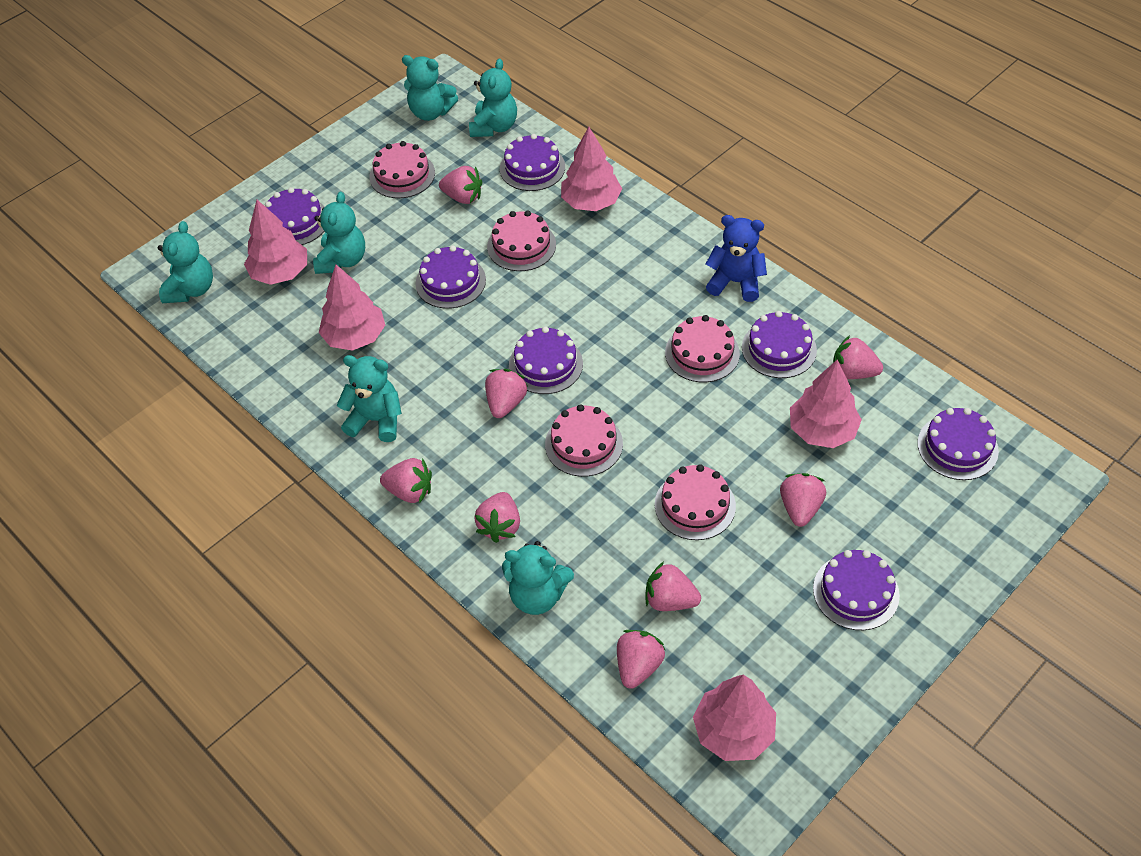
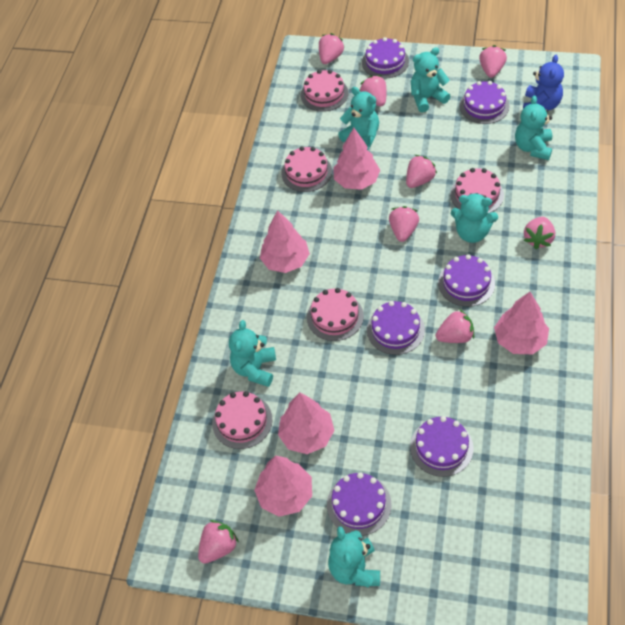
purple cake: [265,187,325,245] [415,246,486,309] [500,134,565,191] [509,326,583,394] [742,311,817,378] [813,550,900,630] [917,408,999,480] = 7 -> [327,472,392,536] [362,37,409,79] [367,301,425,355] [410,416,474,477] [438,254,495,307] [460,81,510,124] = 6

